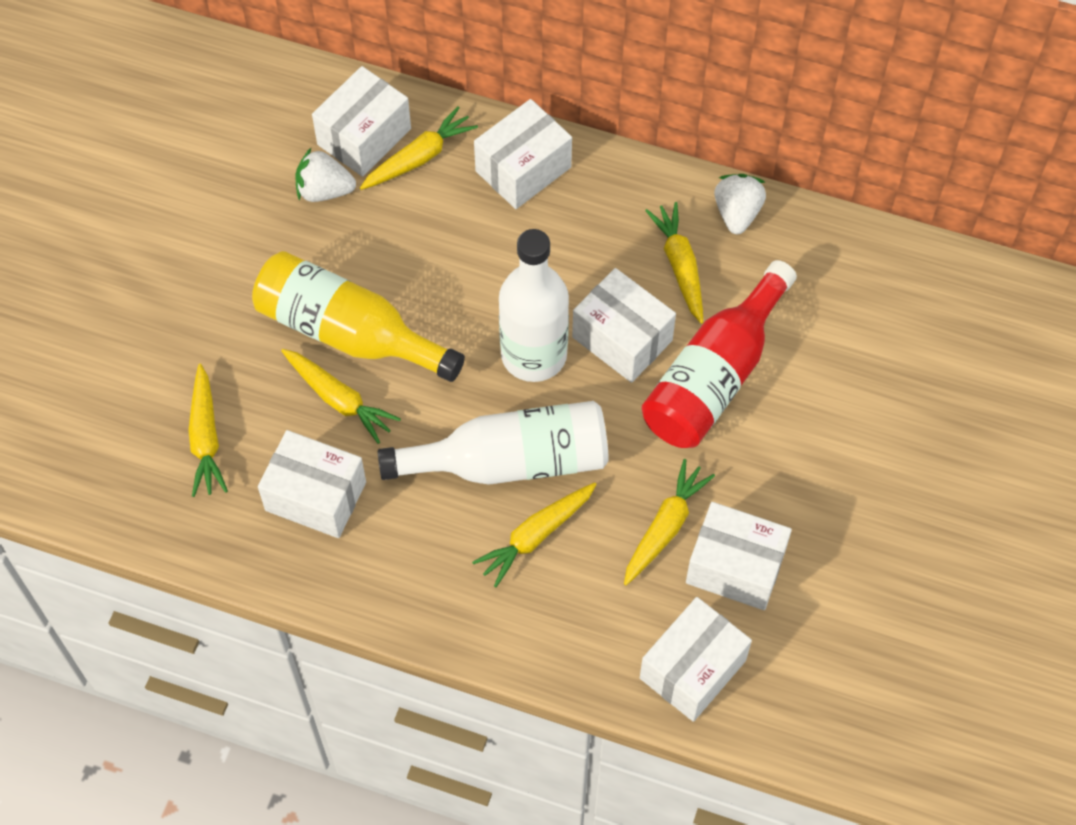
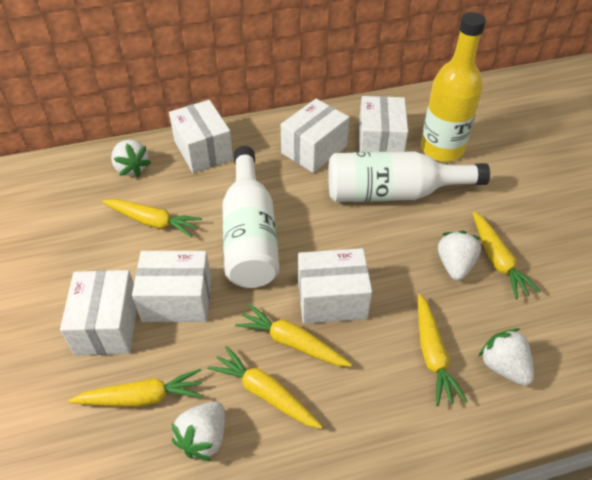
red bottle: [642,260,797,448] = 1 -> none = 0
white strawberry: [295,148,356,202] [714,174,766,234] = 2 -> [111,140,151,177] [172,402,225,461] [438,231,481,281] [478,328,534,386] = 4

